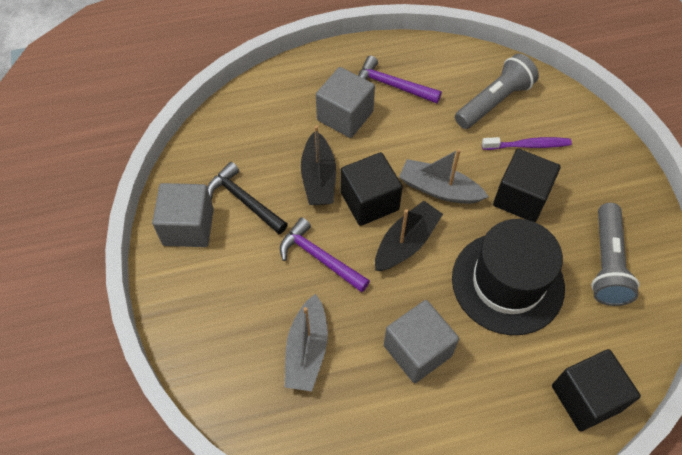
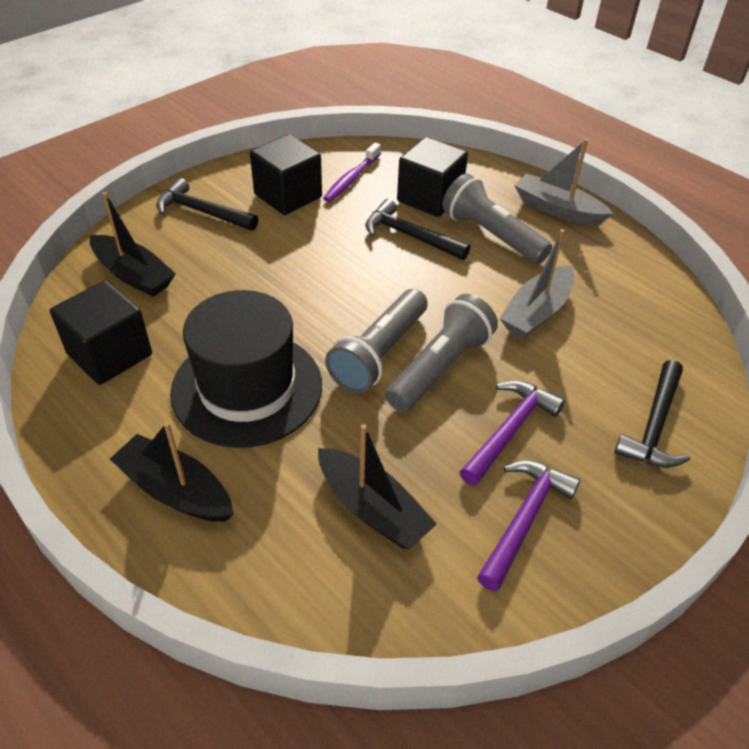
black boat: [301,125,336,205] [375,201,443,271] = 2 -> [90,192,176,297] [110,422,234,522] [318,424,437,549] = 3
black hammer: [207,162,288,234] = 1 -> [156,178,258,231] [365,199,470,260] [614,360,690,468] = 3
grey cube: [152,183,214,247] [316,67,375,138] [384,300,459,383] = 3 -> none = 0
grey flashlight: [455,54,539,129] [591,203,639,306] = 2 -> [325,289,428,393] [385,294,498,412] [442,174,552,264] = 3

